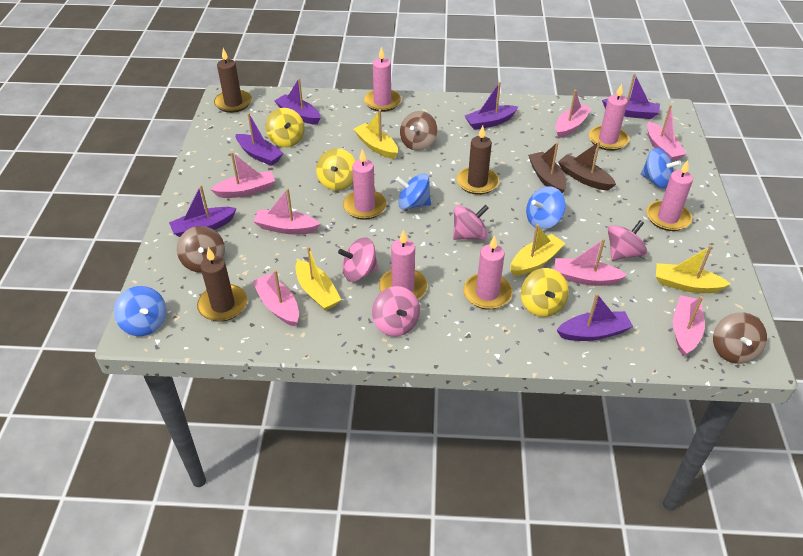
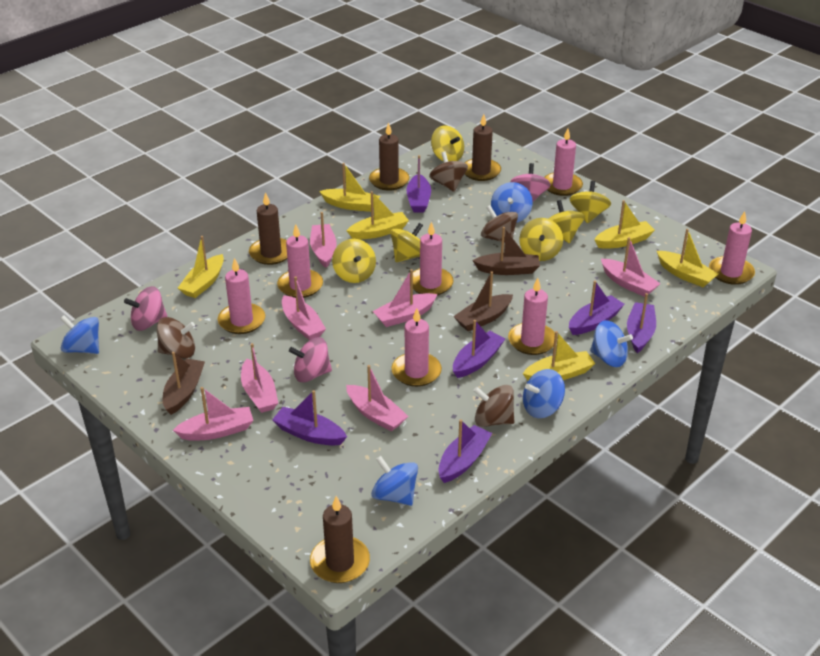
blue spinning top: [114,286,167,336] [396,173,431,210] [526,186,565,229] [641,148,681,189] = 4 -> [60,315,99,354] [371,456,418,506] [491,182,533,223] [523,369,565,418] [590,320,633,367] = 5
brown boat: [528,142,567,193] [558,141,616,191] = 2 -> [162,352,205,415] [453,271,513,331] [472,227,540,275] = 3
brown candle: [197,247,247,322] [214,48,252,113] [457,126,499,195] = 3 -> [249,192,287,265] [310,496,370,583] [369,122,409,191] [464,114,501,181] = 4
brown spinning top: [177,226,225,273] [400,111,437,151] [713,312,767,364] = 3 -> [157,317,195,359] [429,151,468,192] [473,385,515,427] [481,205,518,243] = 4
pink candle: [343,149,387,220] [364,47,401,112] [379,230,427,300] [463,235,512,310] [589,84,629,151] [647,160,693,231] = 6 -> [218,258,265,334] [277,224,323,298] [391,308,442,387] [413,222,454,295] [508,278,555,355] [544,128,583,196] [709,211,755,285] = 7
pink spinning top: [338,238,378,282] [372,286,420,336] [453,205,489,240] [608,220,647,261] = 4 -> [124,286,167,331] [289,337,332,382] [510,163,551,201] = 3
yellow boat: [295,247,341,311] [353,110,398,159] [510,224,566,276] [656,246,731,293] = 4 -> [178,236,224,298] [319,163,380,212] [347,191,409,239] [523,331,595,381] [594,200,655,249] [657,229,718,287] = 6
yellow spinning top: [265,108,305,147] [316,149,355,191] [521,268,569,317] = 3 -> [332,239,376,283] [390,223,423,262] [431,126,464,162] [519,218,563,261] [549,200,585,244] [570,181,611,223] = 6

